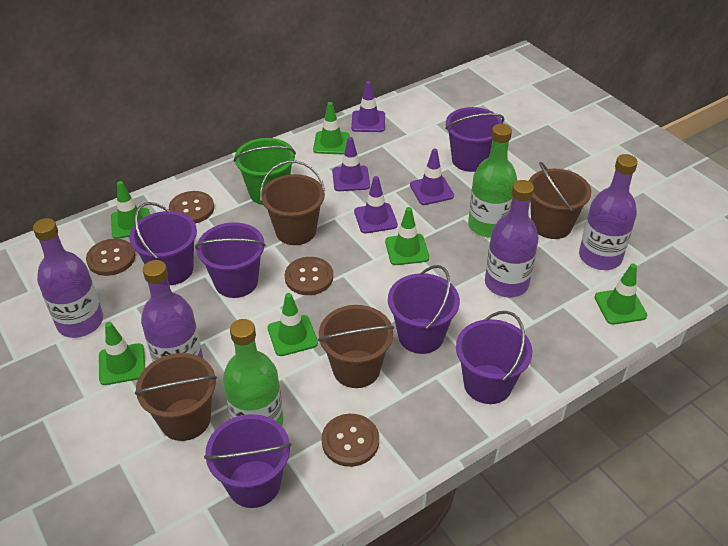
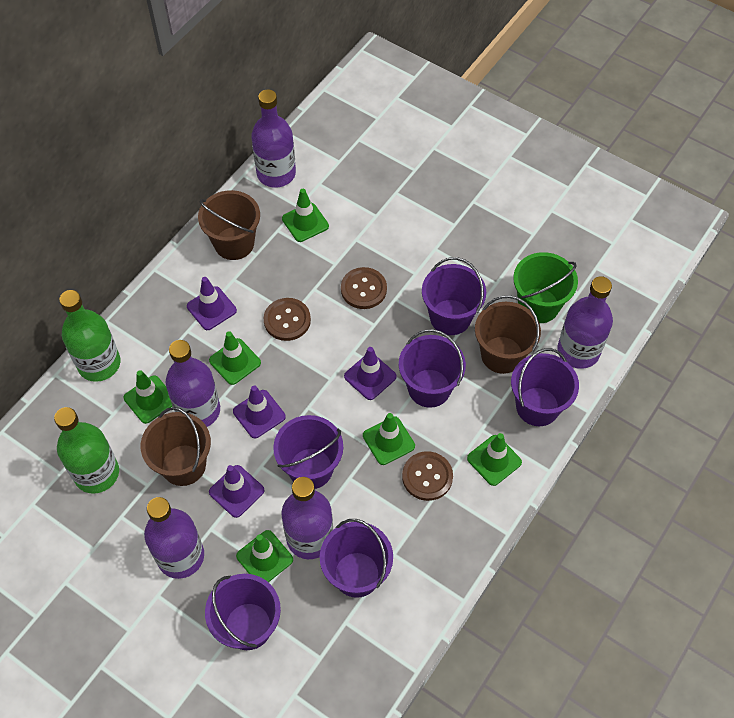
brown bucket: [135,353,217,441] [260,161,325,245] [318,305,394,388] [529,162,591,239] = 4 -> [141,407,211,486] [198,190,260,260] [475,295,541,374] = 3
brown button: [86,239,135,276] [169,191,214,224] [285,257,333,295] [321,414,379,467] = 4 -> [264,298,311,341] [341,267,387,309] [402,451,453,501] = 3
purple bottle: [33,218,103,338] [141,260,203,362] [485,180,539,297] [579,154,638,270] = 4 -> [144,497,204,579] [166,340,220,427] [251,89,296,187] [282,477,333,559] [557,276,613,369] = 5

